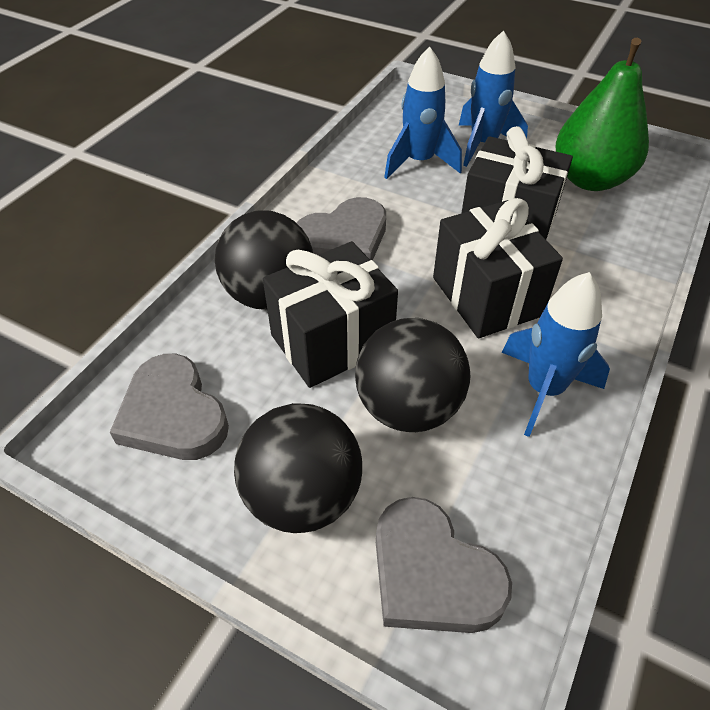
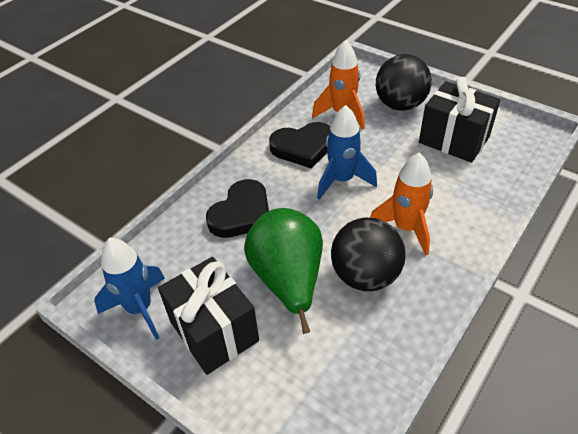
black ball: [215,210,313,310] [234,403,362,533] [355,318,470,432] = 3 -> [331,217,406,291] [376,54,432,111] = 2
black gift: [263,241,398,388] [433,198,563,338] [462,126,573,239] = 3 -> [158,257,259,375] [419,77,501,163] = 2
black heart: none = 0 -> [206,179,269,238] [269,122,330,169] = 2
blue rocket: [384,47,462,179] [459,30,528,167] [502,272,610,437] = 3 -> [94,238,165,340] [317,105,377,200] = 2
grey heart: [110,354,229,460] [297,197,386,260] [376,497,512,633] = 3 -> none = 0
orange rocket: none = 0 -> [312,40,365,130] [370,153,433,256] = 2

